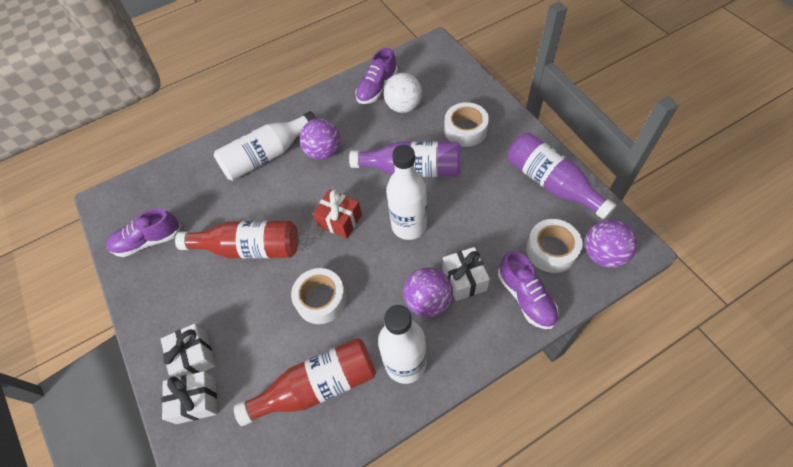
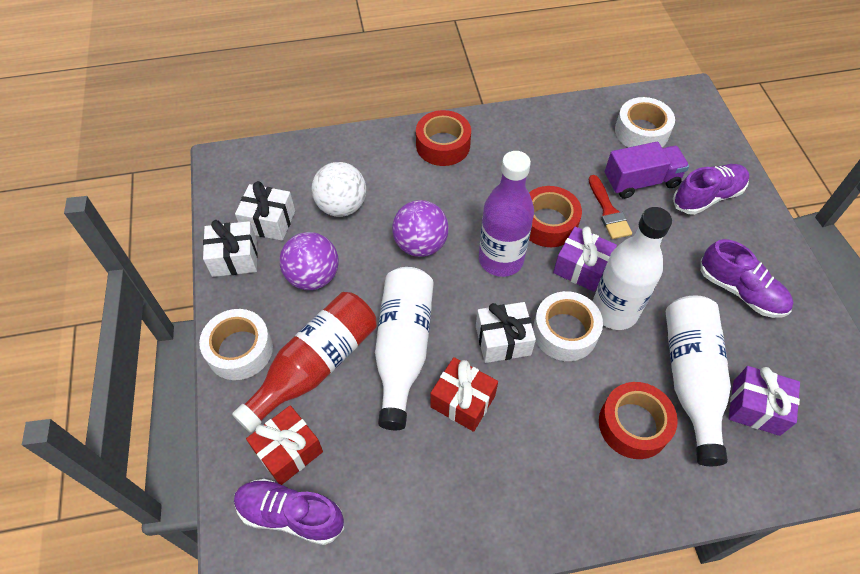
purple ball: [300,119,341,160] [403,267,453,317] [585,220,637,268] = 3 -> [280,232,339,290] [392,200,449,257] = 2
purple bottle: [349,141,461,177] [507,132,617,220] = 2 -> [479,151,534,277] = 1
purple gift: none = 0 -> [553,226,617,292] [728,366,800,436] = 2
purple truck: none = 0 -> [605,142,689,199] = 1
red bottle: [175,220,298,259] [234,338,376,426] = 2 -> [232,292,377,433] = 1
red brush: none = 0 -> [589,175,632,239] = 1
red gift: [313,190,362,239] = 1 -> [246,405,323,485] [430,357,498,432] = 2
red tape: none = 0 -> [416,110,471,166] [529,186,582,247] [599,382,678,459] = 3

